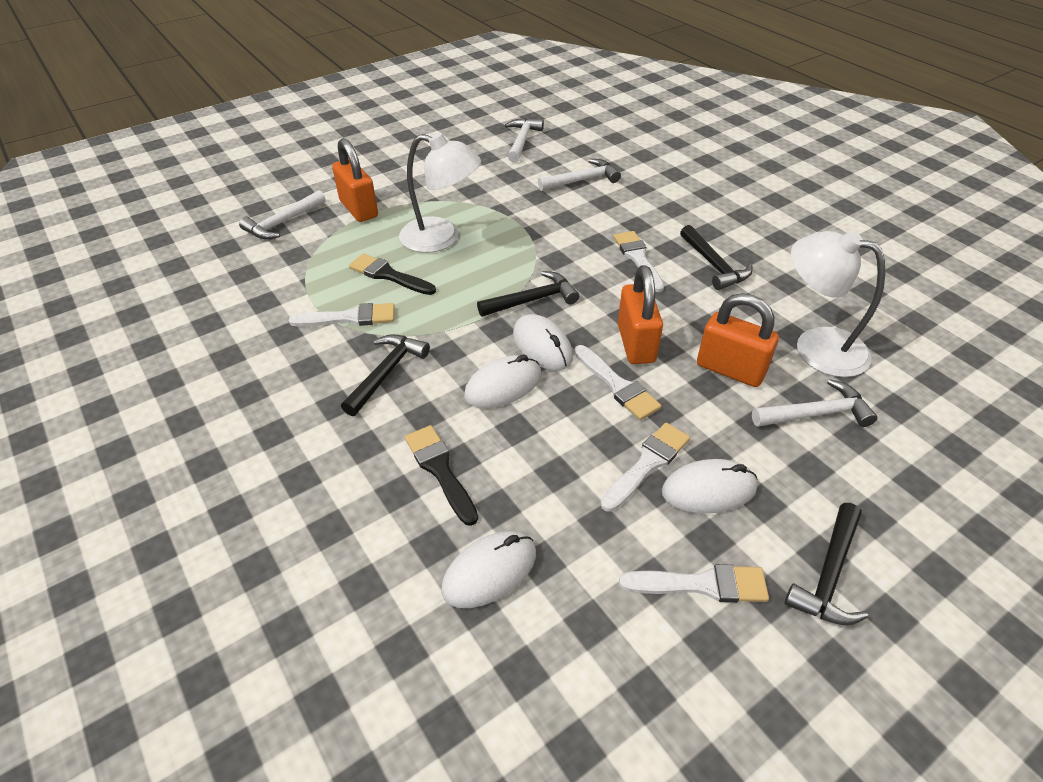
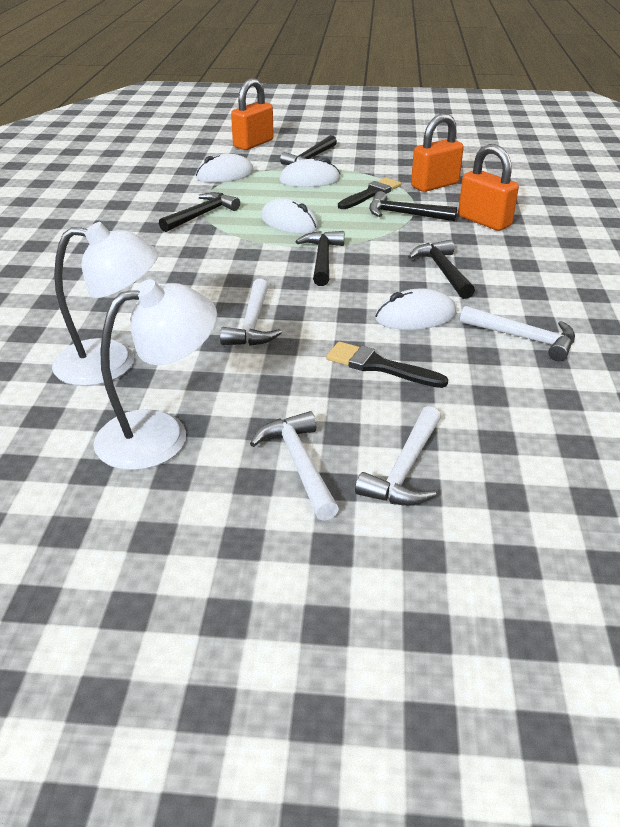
black hammer: [341,334,430,416] [477,271,579,317] [680,225,752,290] [784,503,868,626] = 4 -> [159,192,240,232] [280,135,337,165] [295,231,344,286] [369,191,457,221] [408,240,475,299] = 5
white brush: [289,303,395,326] [574,345,661,420] [601,422,690,512] [614,231,664,292] [619,564,769,603] = 5 -> none = 0

